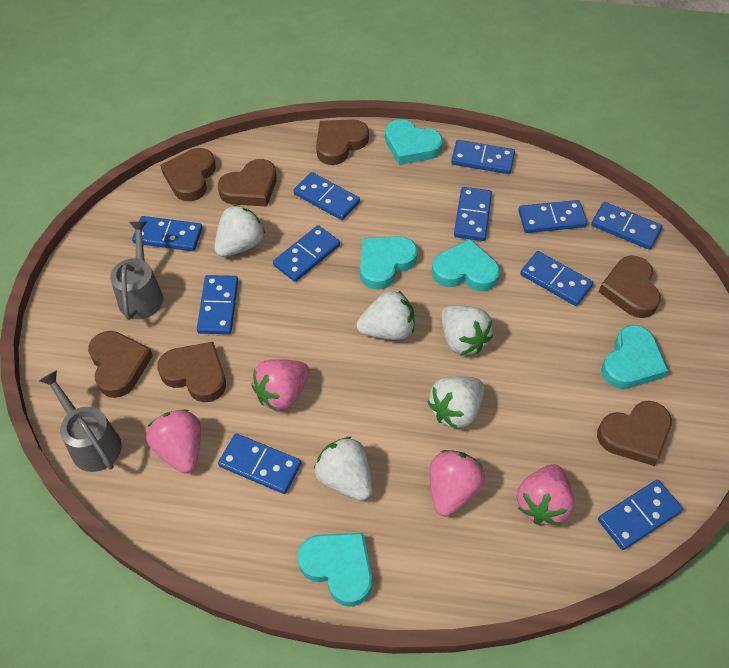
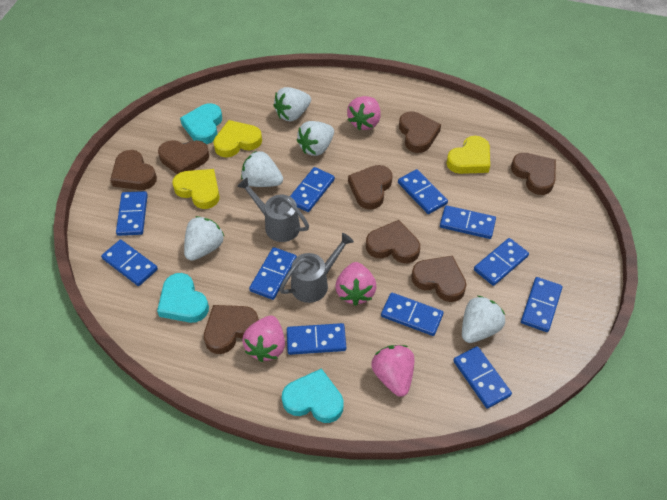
brown heart: [88,331,153,398] [157,342,226,402] [160,148,216,201] [218,159,277,207] [316,119,369,165] [597,401,672,466] [599,256,661,318] = 7 -> [110,150,157,190] [158,140,209,174] [204,305,259,354] [348,165,393,210] [366,220,420,263] [399,112,441,153] [411,256,467,302] [511,153,556,195] = 8
turquoise heart: [297,533,372,607] [360,236,418,290] [385,119,443,165] [432,239,500,291] [601,325,668,389] = 5 -> [157,273,209,323] [180,103,222,144] [282,368,344,423] = 3
yellow heart: none = 0 -> [172,169,220,209] [213,120,262,158] [446,136,490,174] = 3

